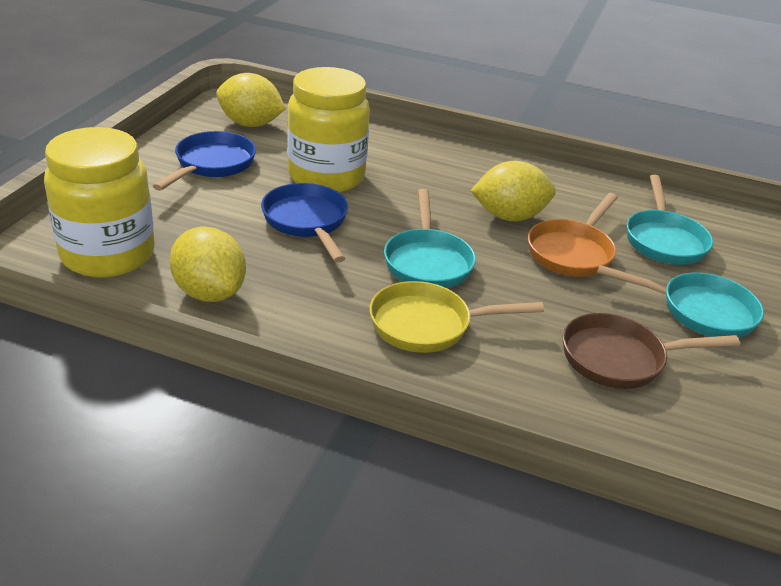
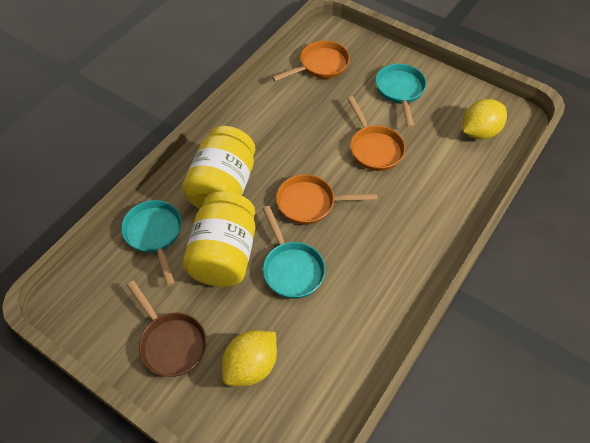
blue pan: [153,131,256,191] [261,183,348,263] = 2 -> none = 0
orange pan: [528,193,618,277] = 1 -> [272,41,350,81] [276,174,377,224] [347,96,405,171] = 3
yellow lemon: [170,227,246,302] [216,73,286,127] [470,161,556,221] = 3 -> [222,330,277,386] [463,99,507,139] = 2
yellow pan: [369,281,544,353] = 1 -> none = 0

